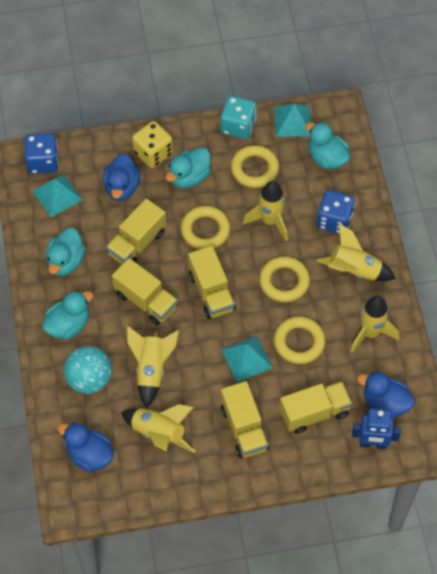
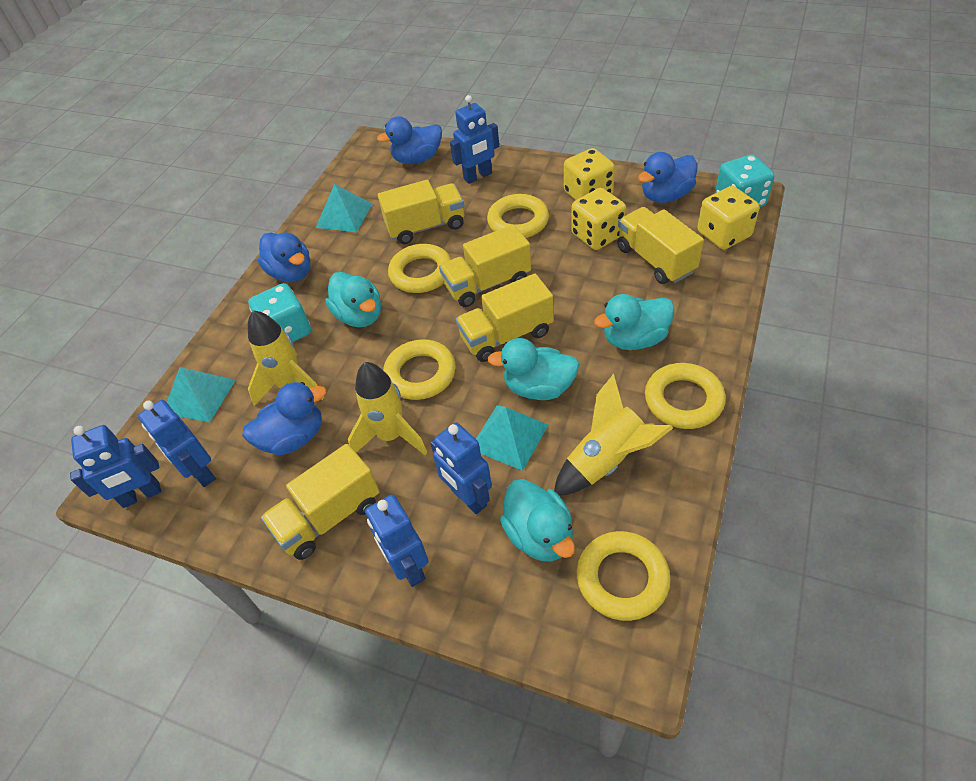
blue dice: [25,133,59,174] [317,190,355,234] = 2 -> none = 0
blue duck: [58,423,114,472] [103,153,140,201] [357,372,415,418] = 3 -> [242,382,326,455] [258,232,311,282] [377,116,442,164] [638,152,697,203] = 4
blue robot: [352,409,401,449] = 1 -> [70,425,161,508] [138,400,216,487] [365,494,429,587] [430,422,492,514] [450,95,499,184] = 5
turquoise ball: [64,346,112,394] = 1 -> none = 0
turquoise dice: [221,96,256,139] = 1 -> [248,283,311,342] [715,155,774,207] = 2
yellow dice: [132,121,173,168] = 1 -> [564,148,615,200] [571,188,626,250] [698,186,760,250] = 3
yellow ring: [181,206,230,250] [231,145,279,188] [259,256,310,302] [274,316,326,364] = 4 -> [383,339,456,400] [388,244,451,293] [487,194,549,238] [577,531,671,621] [645,363,726,429] = 5
yellow rocket: [121,404,195,453] [127,326,179,409] [243,181,288,241] [316,223,396,281] [351,296,399,353] = 5 -> [248,310,325,406] [348,362,428,455] [554,374,673,496] = 3

